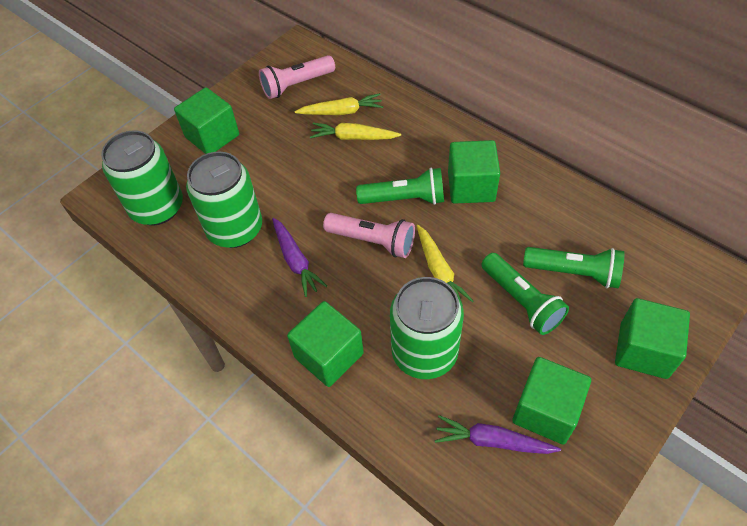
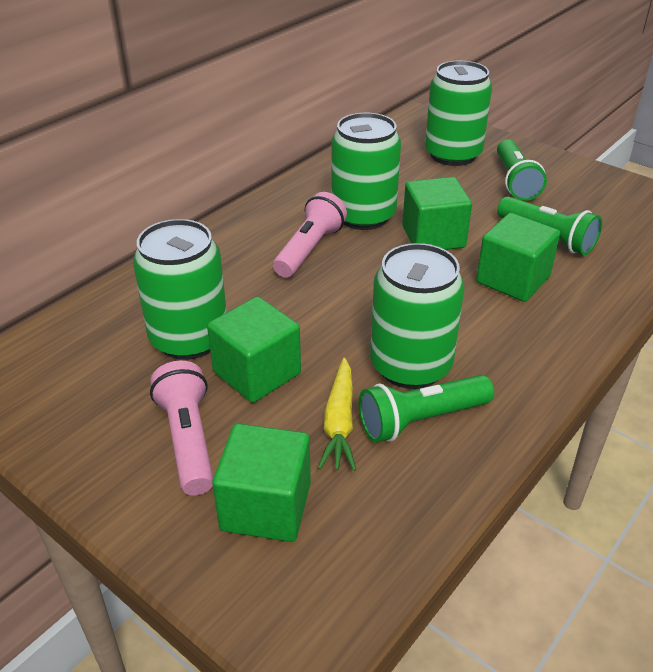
green can: [101,130,183,225] [186,152,262,248] [390,277,464,379] = 3 -> [133,219,227,360] [331,113,401,230] [370,243,465,389] [425,60,492,166] = 4
green cube: [174,87,239,154] [287,301,364,387] [448,140,500,204] [512,357,591,444] [615,298,690,379] = 5 -> [207,297,301,403] [212,423,311,542] [402,177,472,250] [476,213,560,302] = 4
purple carrot: [272,218,327,297] [435,415,561,454] = 2 -> none = 0
yellow carrot: [295,93,383,115] [310,123,401,140] [417,225,473,306] = 3 -> [318,358,356,471] = 1

